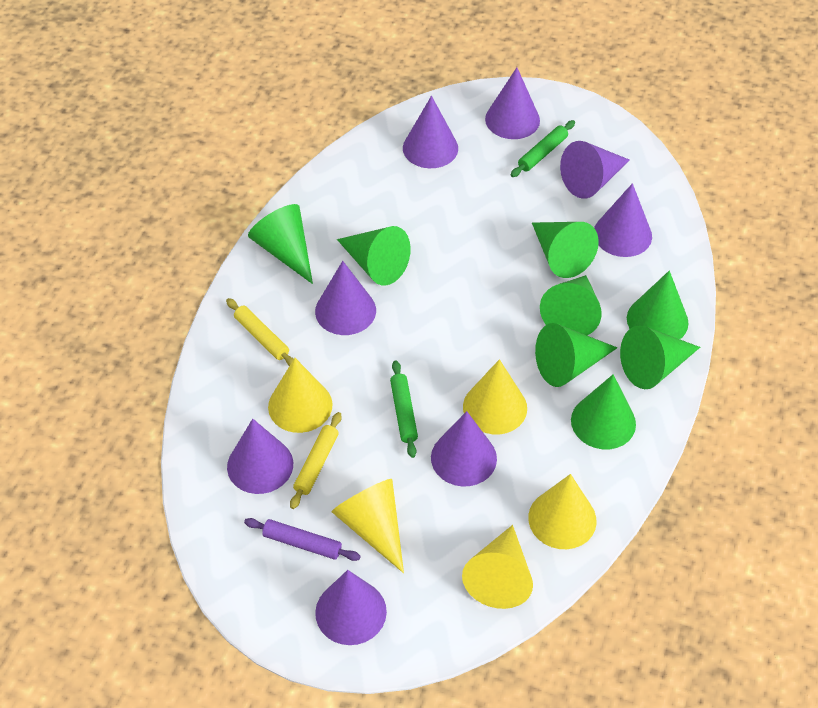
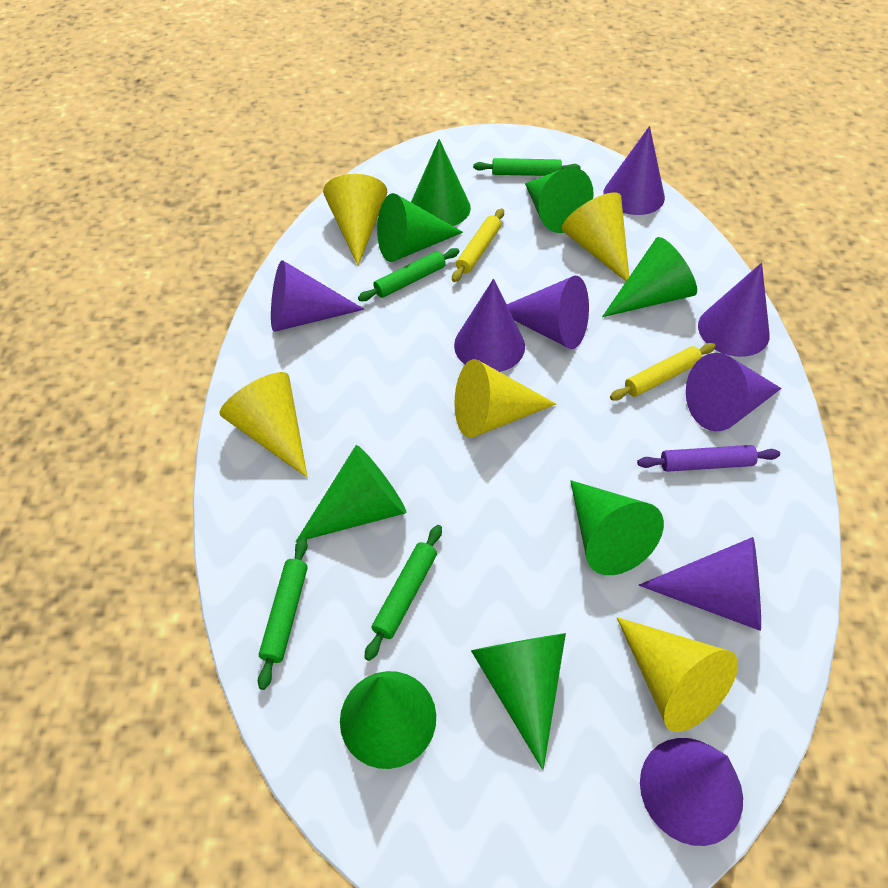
green rolling pin: [390,360,418,458] [511,120,575,177] = 2 -> [258,537,308,690] [358,248,459,301] [365,525,442,661] [473,158,581,176] = 4

